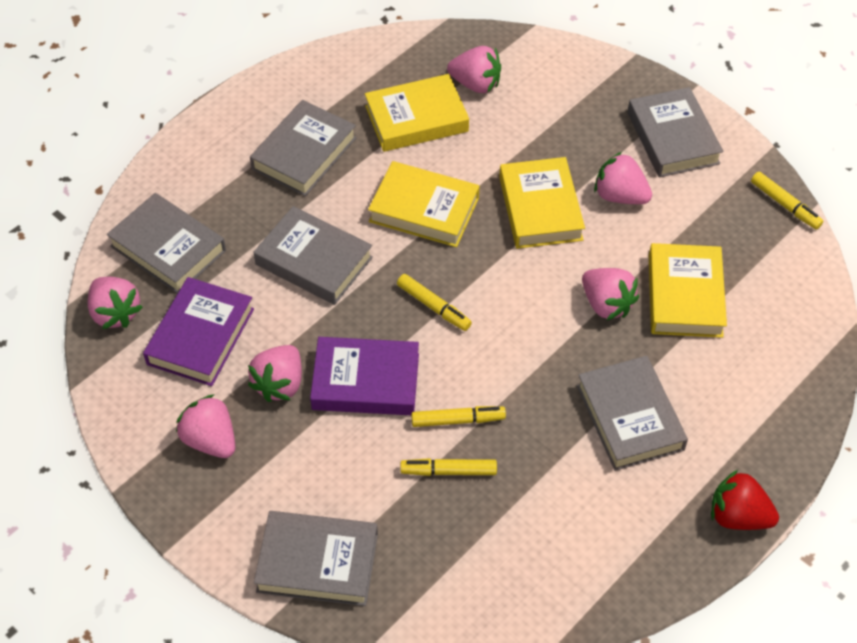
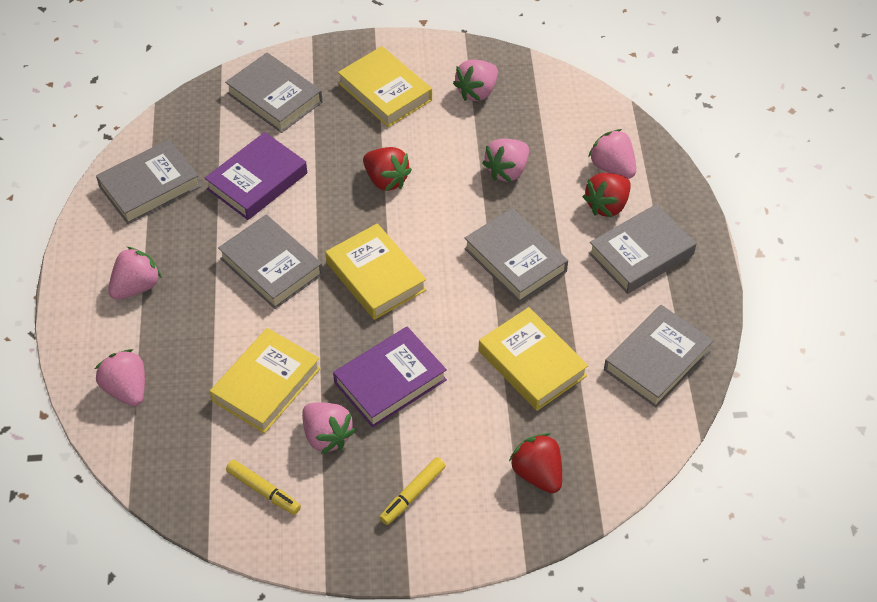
red strawberry: [711,470,779,530] = 1 -> [363,147,412,191] [509,433,562,493] [583,173,631,217] = 3
yellow marker: [397,274,472,331] [400,458,497,476] [411,406,506,427] [751,172,823,230] = 4 -> [226,460,301,515] [379,457,446,525] = 2

